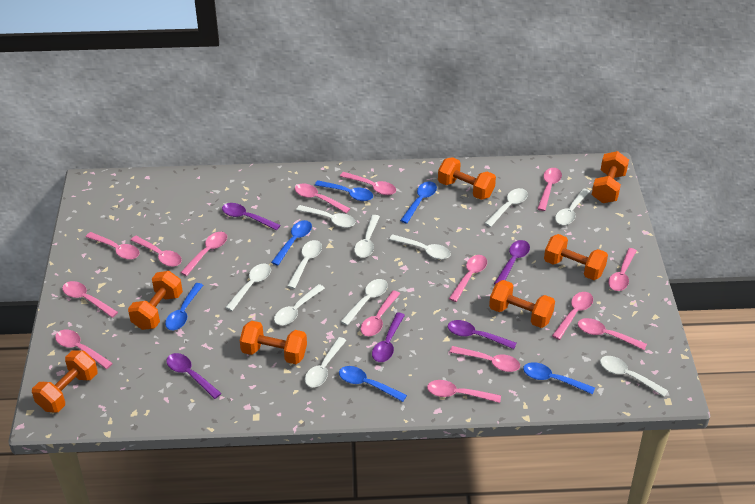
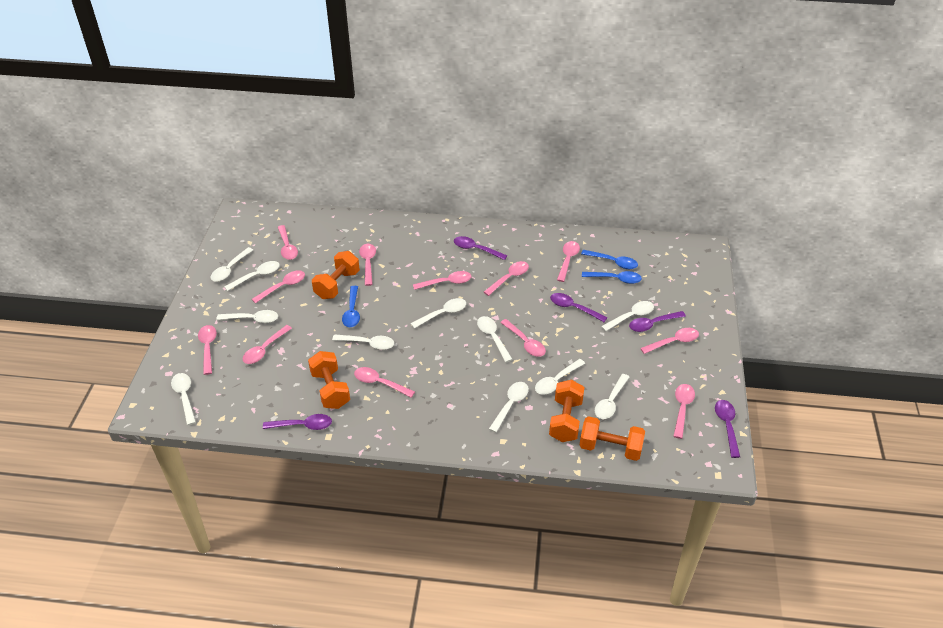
blue spoon: [165,283,203,330] [271,220,312,266] [315,180,373,201] [339,366,407,402] [400,181,437,224] [523,362,595,395] = 6 -> [342,286,360,327] [581,250,638,269] [582,271,642,284] = 3
orange dumbbell: [32,350,98,413] [128,271,183,330] [240,321,307,364] [438,157,496,200] [489,280,555,328] [544,234,608,280] [592,151,629,203] = 7 -> [308,351,350,409] [312,251,360,299] [549,380,584,442] [579,416,645,461] = 4
pink spoon: [55,330,113,369] [62,281,118,318] [86,232,140,260] [131,236,182,267] [180,232,227,276] [295,184,351,213] [340,172,396,195] [361,290,400,336] [427,380,501,403] [449,255,487,302] [450,346,520,372] [537,168,562,211] [552,292,593,340] [578,318,647,350] [608,248,637,291] = 15 -> [198,325,217,375] [243,325,292,364] [252,270,305,303] [278,225,298,260] [354,367,415,398] [359,244,376,286] [413,271,471,290] [484,261,529,296] [500,319,546,357] [557,241,580,282] [640,328,699,354] [673,384,695,439] = 12

